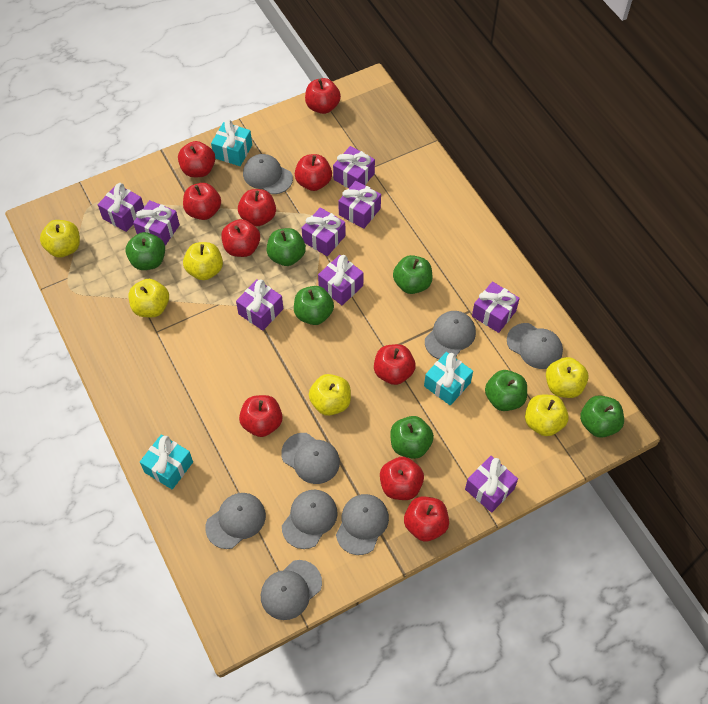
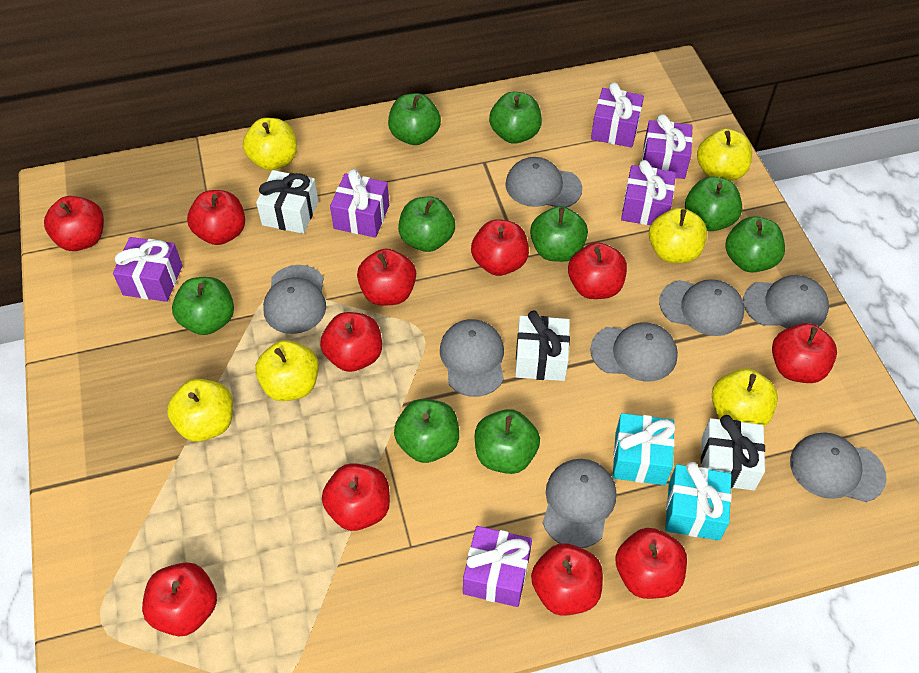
green apple: [125,232,165,270] [266,228,306,266] [294,286,334,325] [390,416,434,459] [393,255,433,294] [485,370,527,411] [580,395,624,438] = 7 -> [172,277,234,335] [388,93,441,145] [394,399,459,463] [398,197,455,252] [475,409,540,474] [489,92,542,144] [530,206,588,262] [685,176,742,231] [725,216,785,273] = 9
purple gift: [98,183,144,232] [133,200,180,246] [236,279,283,331] [302,207,345,256] [318,255,364,305] [333,146,375,188] [338,181,381,229] [465,456,518,513] [472,282,520,333] = 9 -> [113,237,183,302] [330,169,389,238] [463,526,532,607] [591,82,644,148] [621,160,676,225] [642,114,693,179] = 6
red apple: [178,141,215,177] [183,183,221,220] [221,219,260,257] [238,189,276,226] [239,395,283,437] [295,154,332,191] [305,78,341,114] [374,344,416,385] [380,457,424,500] [404,497,449,542] = 10 -> [44,196,104,251] [142,563,217,636] [187,190,245,245] [320,312,382,372] [322,463,390,531] [357,249,416,306] [471,219,529,276] [531,543,603,616] [568,242,627,299] [615,528,687,599] [772,323,837,383] = 11
turquoise gift: [140,434,193,490] [211,120,252,166] [424,352,473,405] = 3 -> [613,413,676,485] [665,462,732,540] = 2
white gift: none = 0 -> [256,170,318,234] [515,311,570,381] [701,415,765,490] = 3

